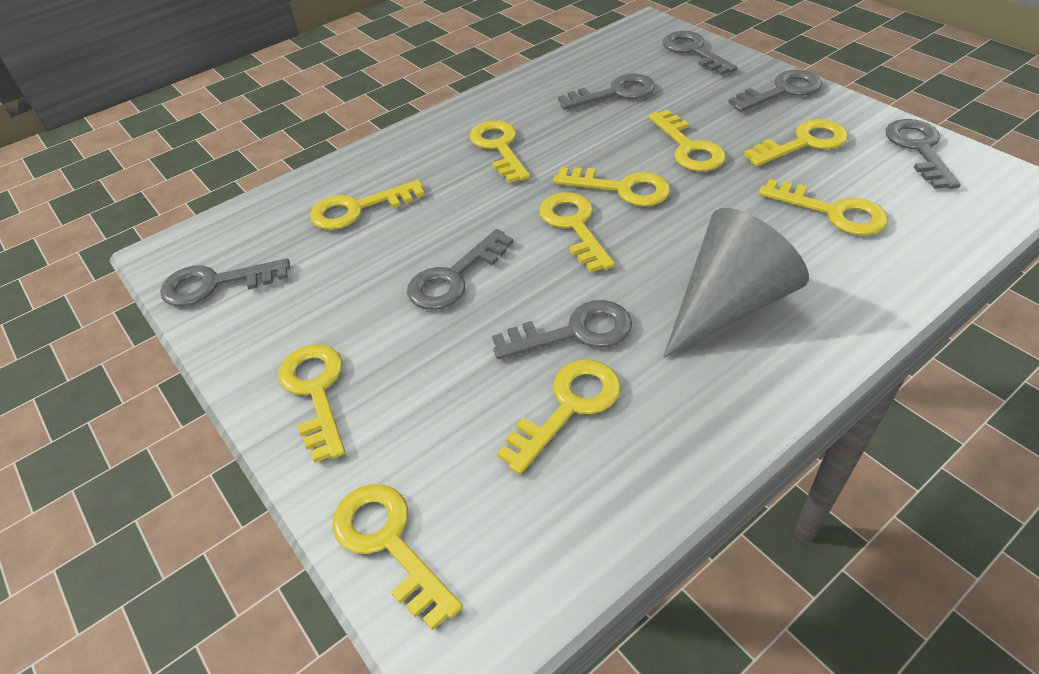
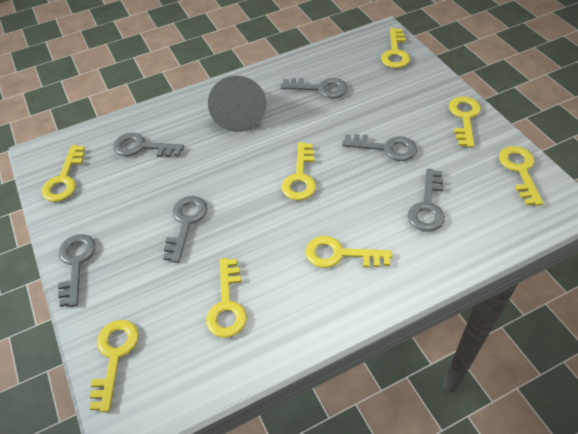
grey key: [160,258,290,306] [407,229,513,310] [492,300,632,359] [558,73,655,110] [663,31,738,75] [728,70,822,112] [885,119,961,189] = 7 -> [58,234,96,307] [113,133,184,157] [163,196,208,263] [280,78,348,98] [342,134,417,161] [408,169,445,231] = 6
yellow key: [278,344,345,463] [310,180,425,230] [332,484,463,631] [470,120,530,183] [497,359,621,475] [539,192,615,273] [553,167,670,206] [649,110,726,171] [744,119,848,166] [759,179,888,236] = 10 -> [42,145,85,202] [90,320,139,412] [206,258,247,338] [281,142,316,200] [306,236,392,268] [381,28,410,68] [449,96,481,148] [499,146,544,206] = 8

